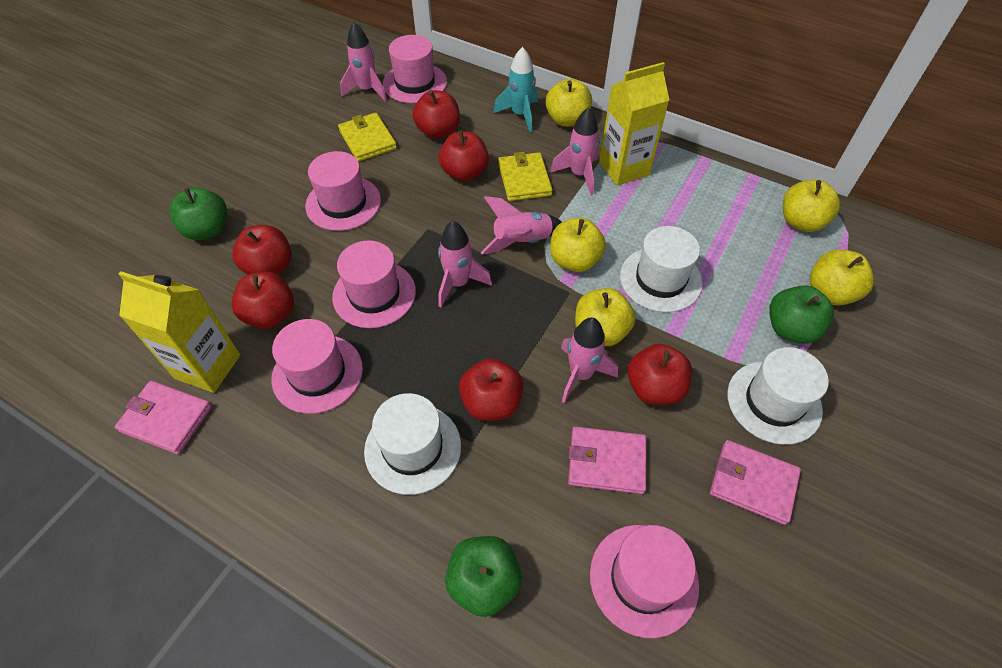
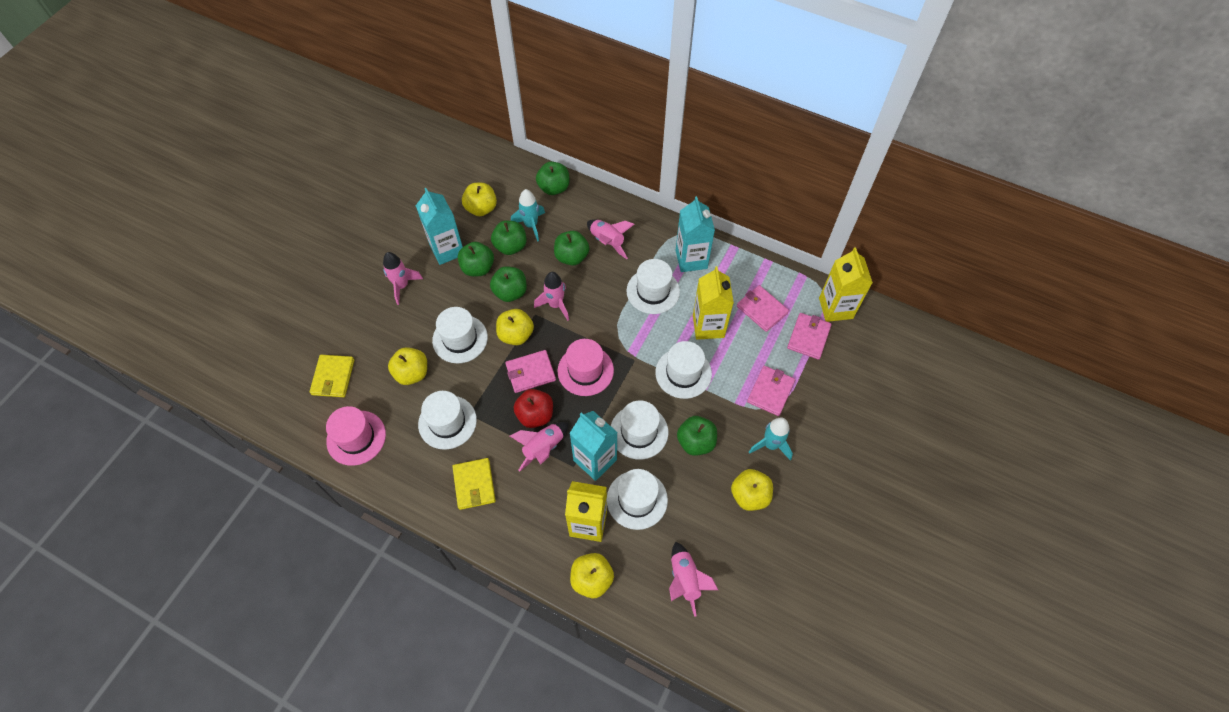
green apple: [169,187,227,240] [445,536,522,617] [769,286,834,344] = 3 -> [458,242,494,276] [490,266,527,302] [491,221,527,255] [536,162,569,195] [554,231,589,266] [677,416,717,456] = 6
pink hat: [272,319,363,414] [305,151,381,231] [332,240,416,328] [383,35,447,103] [590,525,699,638] = 5 -> [326,406,386,466] [557,339,614,396] = 2
pink wallet: [115,381,212,454] [568,427,646,494] [710,440,801,525] = 3 -> [505,350,556,393] [737,285,789,332] [747,366,795,416] [787,313,832,360] = 4
red apple: [231,271,294,329] [232,225,292,275] [413,90,460,139] [439,130,489,181] [459,358,524,421] [627,344,692,405] = 6 -> [514,389,553,428] = 1
turquoise carton: none = 0 -> [416,188,463,265] [569,411,618,481] [676,196,715,272] = 3
turquoise rocket: [494,47,538,132] = 1 -> [511,189,545,242] [749,418,793,461] = 2
white hat: [364,393,461,495] [620,226,703,313] [727,347,829,445] = 3 -> [418,391,477,450] [432,307,488,363] [607,469,668,530] [611,400,668,460] [626,259,680,314] [655,341,712,399] = 6
yellow carton: [118,271,240,393] [599,62,669,185] = 2 -> [565,481,607,542] [693,266,734,340] [819,247,873,322] = 3

